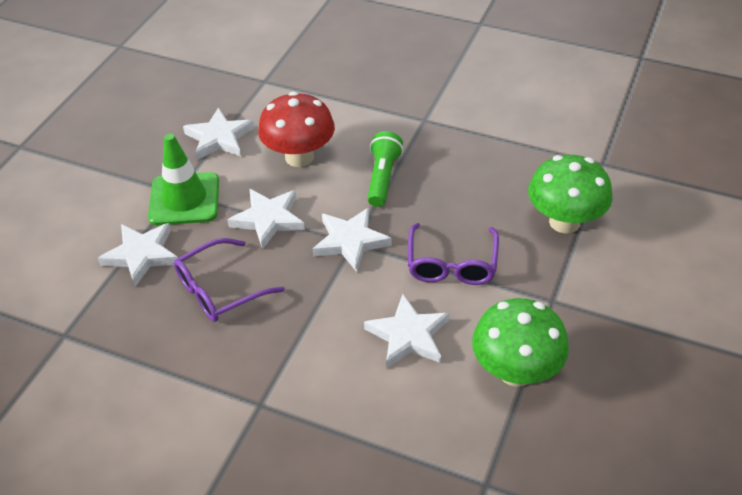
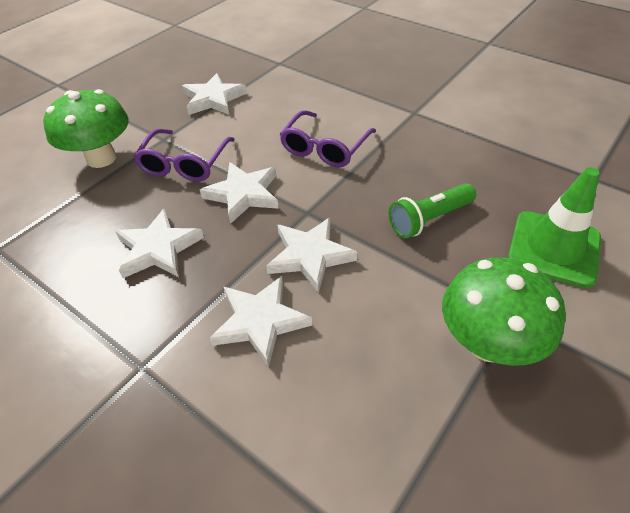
red mushroom: [258,92,335,167] = 1 -> none = 0

